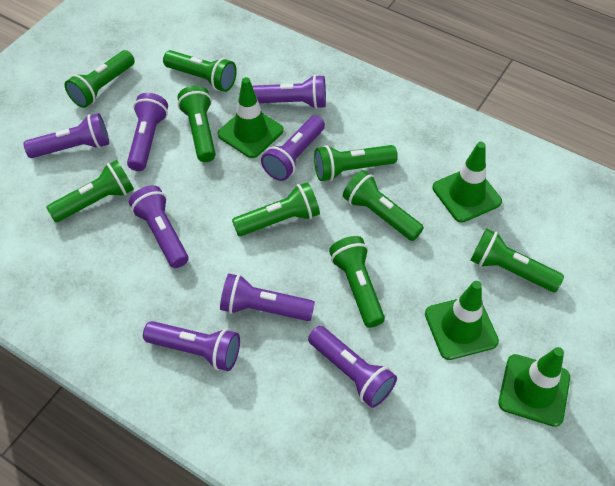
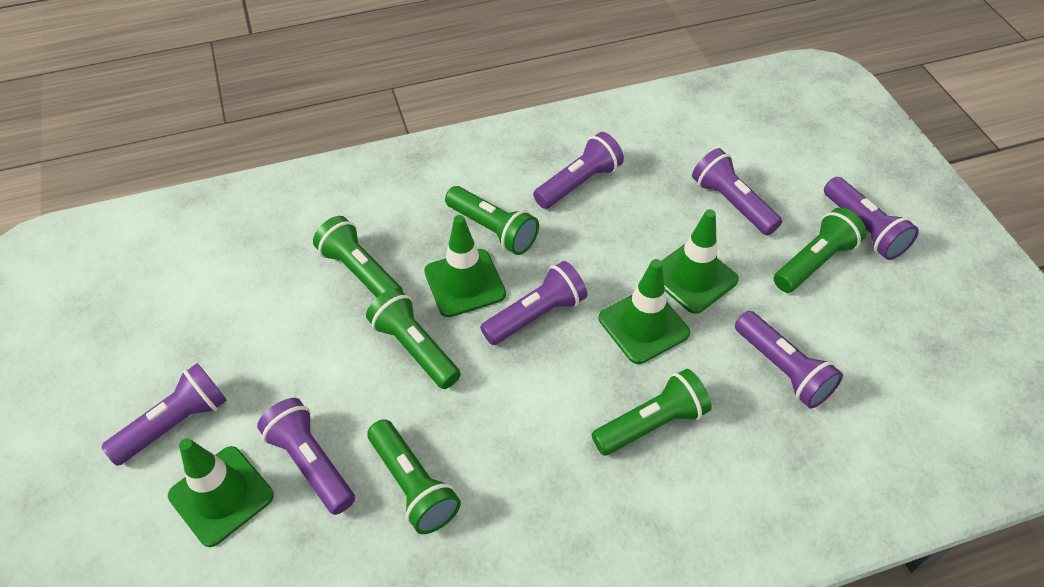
green flashlight: [46,160,134,222] [65,50,135,108] [163,50,237,92] [178,85,216,162] [232,182,320,236] [314,145,398,181] [329,236,385,328] [343,170,424,241] [470,229,564,292] = 9 -> [313,216,403,297] [366,288,461,389] [367,419,461,534] [445,186,539,255] [591,369,712,456] [774,207,866,293] = 6
purple flashlight: [24,113,109,158] [127,93,168,171] [129,185,188,268] [143,321,240,371] [220,274,315,321] [252,75,326,109] [261,116,325,181] [308,326,397,408] = 8 -> [101,363,227,466] [257,398,355,515] [480,261,587,345] [533,132,624,209] [692,148,782,236] [735,311,843,409] [824,177,919,260] = 7

